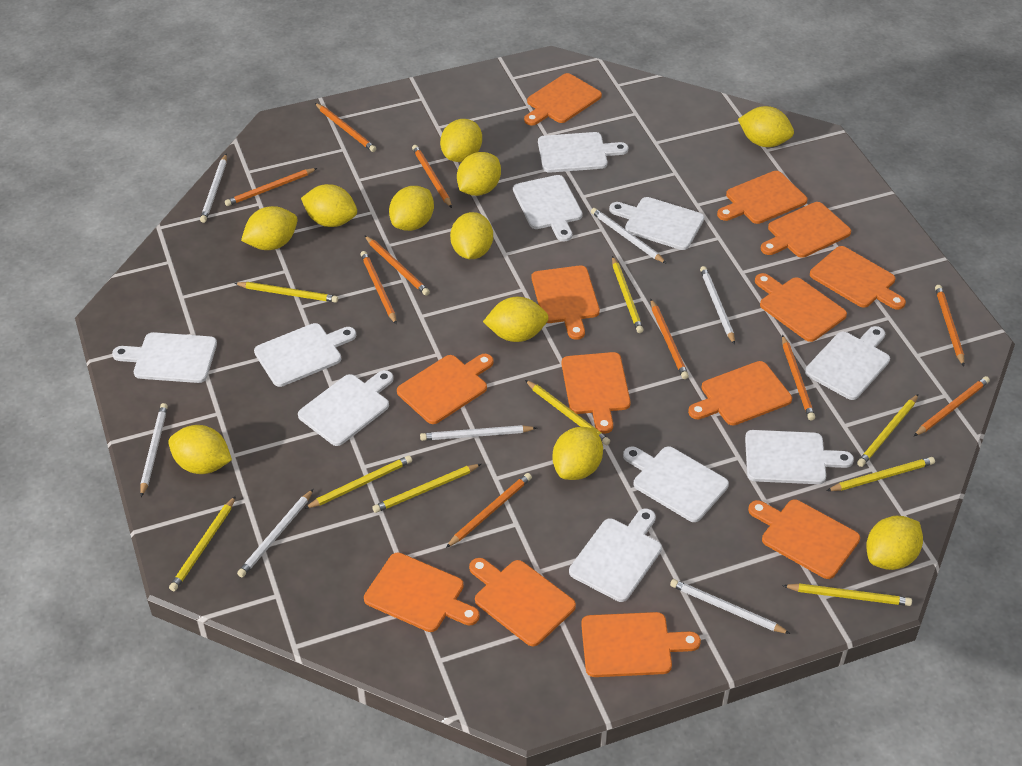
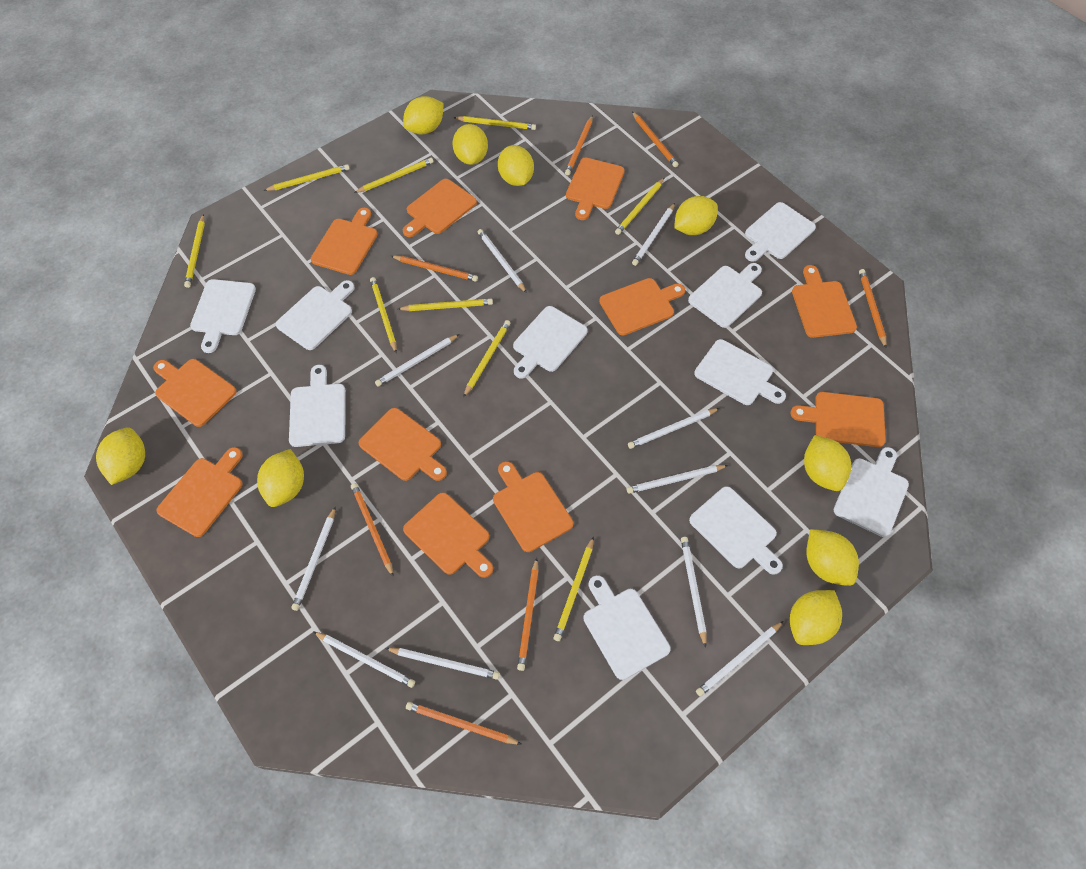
orange cutting board: [364,552,480,632] [397,354,494,424] [469,558,576,646] [524,73,602,125] [532,266,600,340] [561,352,631,434] [581,612,701,677] [688,361,792,426] [717,171,808,224] [748,499,860,579] [755,273,847,342] [761,202,851,258] [810,246,906,310] = 13 -> [153,359,237,427] [157,447,243,537] [311,208,378,275] [359,408,447,481] [403,179,477,237] [403,493,493,578] [493,461,573,552] [566,157,624,220] [599,278,685,335] [790,392,886,447] [792,265,857,338] = 11
orange pencil: [225,168,317,206] [315,103,376,152] [360,251,397,325] [364,235,430,296] [412,145,452,208] [446,473,532,548] [651,299,689,379] [782,335,815,421] [914,376,990,436] [935,285,964,366] = 10 -> [351,483,394,577] [391,256,478,282] [406,702,521,745] [517,558,538,671] [565,115,593,176] [632,112,678,167] [859,269,887,348] = 7
white pencil: [140,403,168,497] [200,154,227,223] [237,489,314,578] [420,425,537,441] [591,208,667,264] [670,579,790,634] [700,266,735,345] = 7 -> [291,506,336,611] [313,631,415,688] [375,334,459,387] [385,648,500,680] [478,229,527,293] [627,465,728,494] [628,408,719,449] [632,203,675,266] [681,537,706,648] [696,621,784,696] = 10
yellow lemon: [168,425,232,474] [241,206,297,250] [301,184,357,227] [389,186,434,231] [440,119,482,162] [450,212,493,259] [457,152,501,196] [483,297,549,342] [552,427,603,480] [738,106,794,147] [866,516,923,570] = 11 -> [96,427,145,485] [257,449,304,507] [403,96,444,134] [452,124,488,165] [498,145,534,186] [674,196,718,235] [790,590,842,645] [804,435,851,491] [806,529,859,586] = 9

